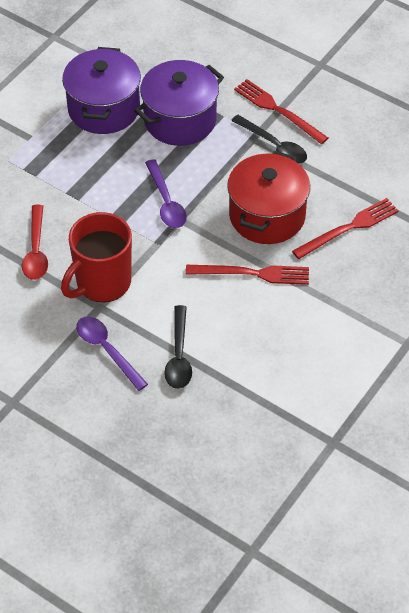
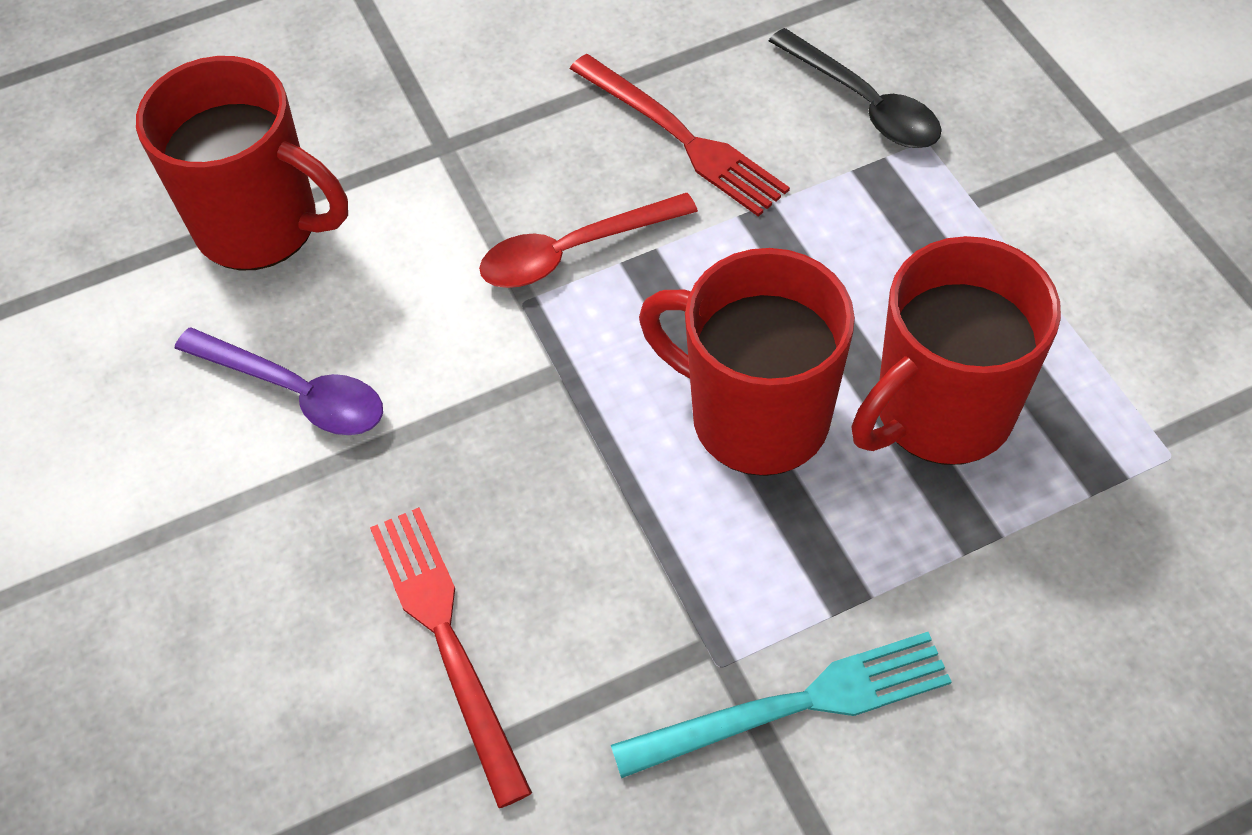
black spoon: [164,305,192,389] [231,115,307,164] = 2 -> [769,28,941,148] = 1
purple pot: [62,47,141,134] [135,60,224,146] = 2 -> none = 0
purple spoon: [77,316,148,391] [145,159,187,228] = 2 -> [174,327,383,435] = 1
red fork: [186,265,309,285] [234,79,328,144] [292,198,399,259] = 3 -> [370,507,532,808] [570,54,790,217] = 2
red mug: [61,212,132,302] = 1 -> [136,56,348,271] [639,248,855,476] [851,236,1061,465] = 3
red pot: [227,151,310,244] = 1 -> none = 0
turquoise fork: none = 0 -> [611,632,952,778] = 1

